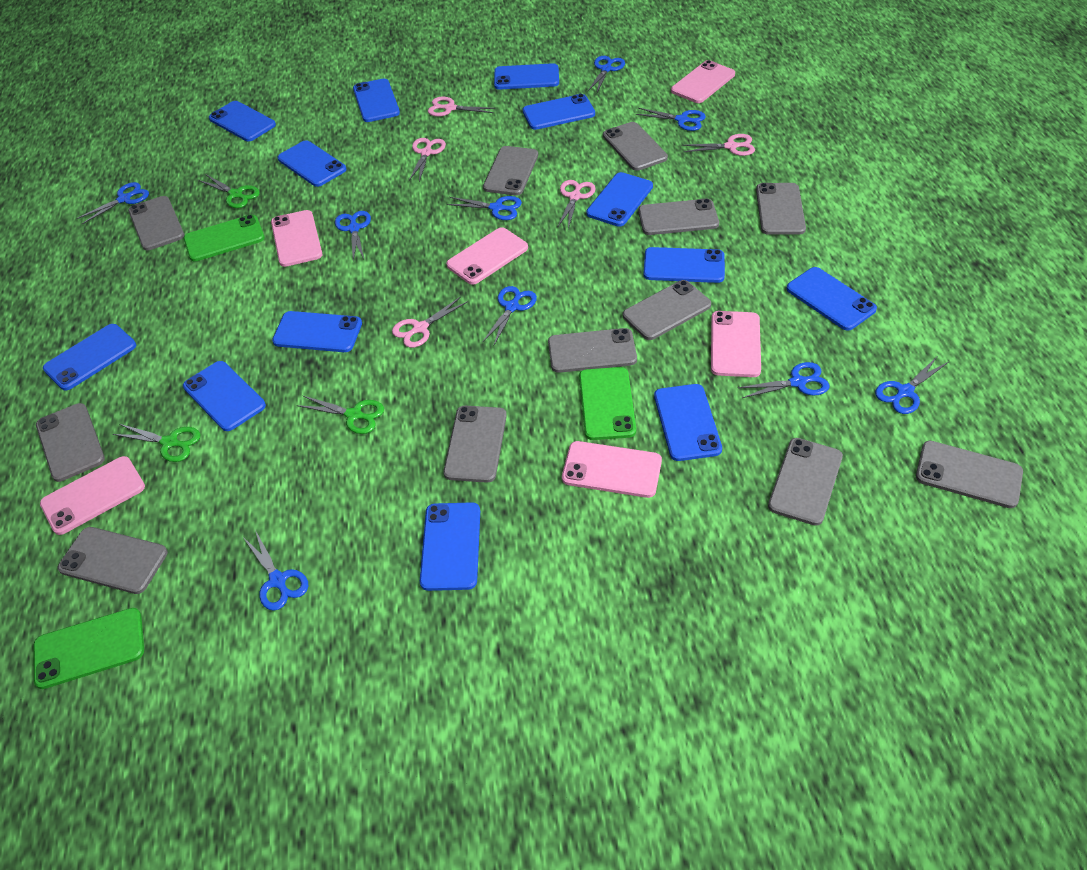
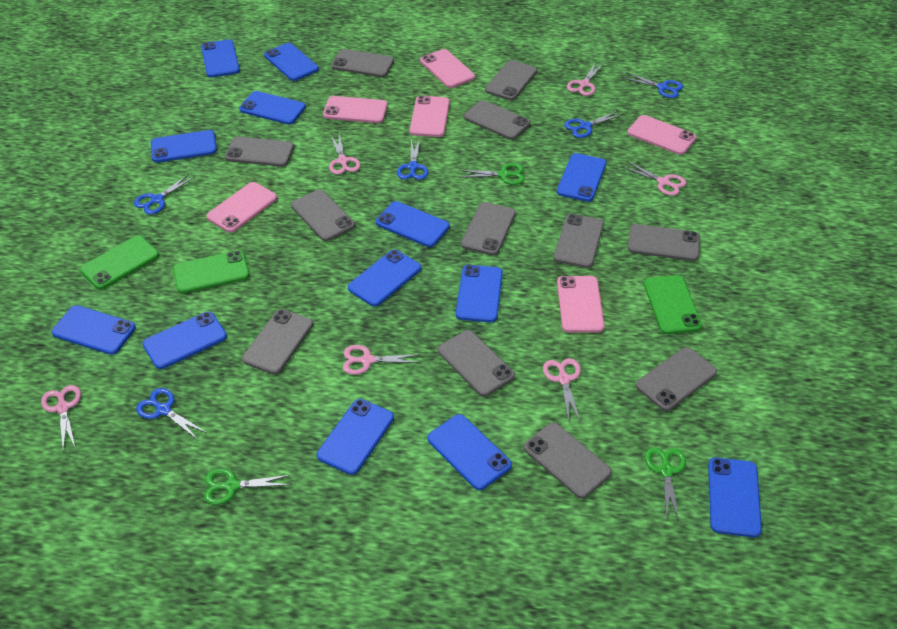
blue scissors: [76,182,149,224] [242,530,308,611] [335,211,371,261] [447,196,522,220] [483,286,537,345] [588,56,625,92] [635,108,706,131] [738,362,829,398] [875,357,948,414] = 9 -> [134,174,195,215] [136,388,207,440] [397,139,428,180] [564,111,622,138] [624,73,683,98] = 5
pink scissors: [392,297,468,348] [409,138,446,181] [428,97,496,117] [557,180,596,228] [682,134,755,156] = 5 -> [41,385,81,451] [329,134,361,175] [343,345,421,375] [543,358,581,421] [567,62,604,96] [623,161,687,196] = 6

